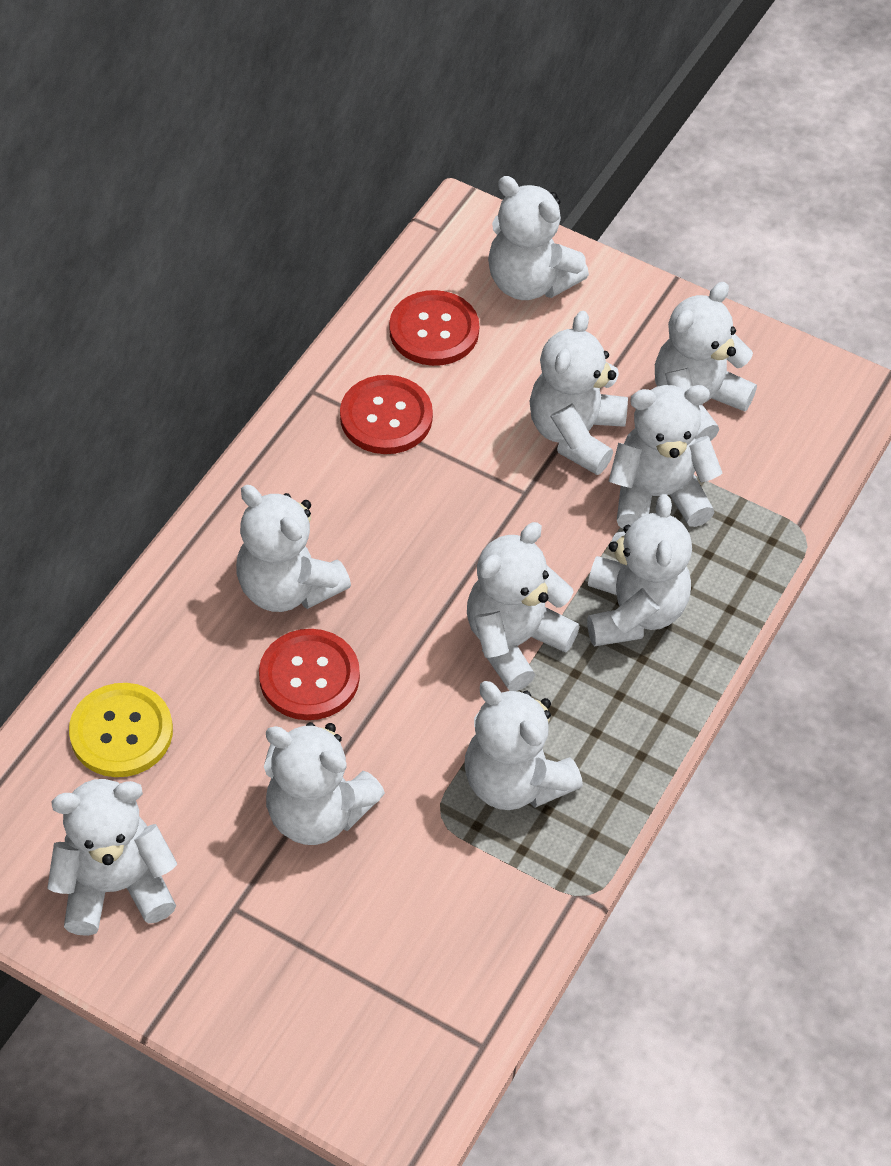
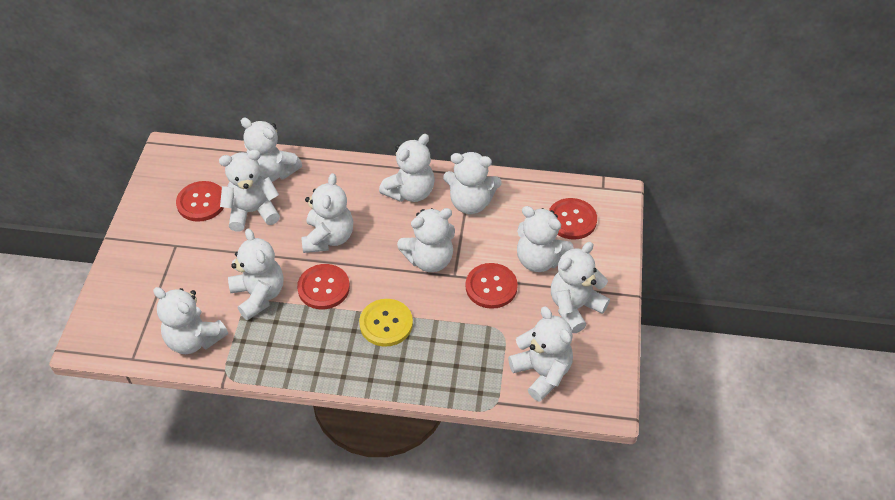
red button: [259,629,360,720] [340,375,433,454] [389,290,479,366] = 3 -> [176,181,224,222] [297,264,350,309] [466,263,518,309] [549,198,597,240] = 4
white teddy bear: [48,779,177,936] [236,485,351,612] [264,722,385,845] [465,681,583,810] [467,522,580,691] [488,176,589,300] [530,311,628,475] [587,494,692,646] [609,385,722,529] [655,282,757,441] = 10 -> [153,287,228,354] [219,150,280,231] [228,228,283,320] [240,118,302,182] [301,173,353,253] [379,134,434,202] [397,208,455,272] [443,152,502,214] [508,307,573,402] [517,206,574,272] [551,242,610,333] = 11

